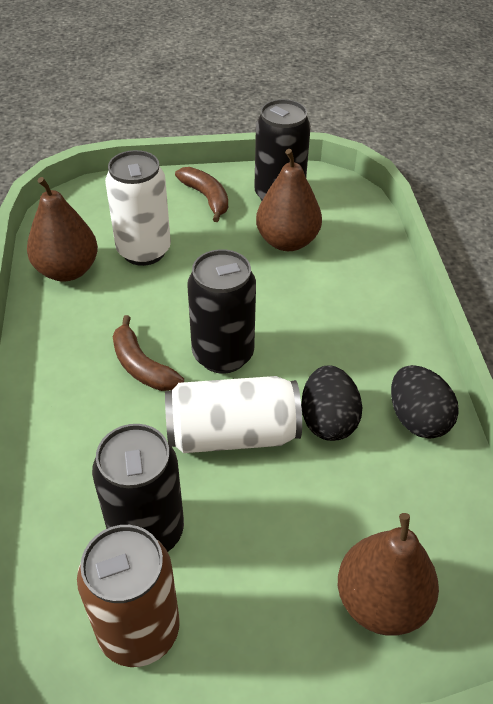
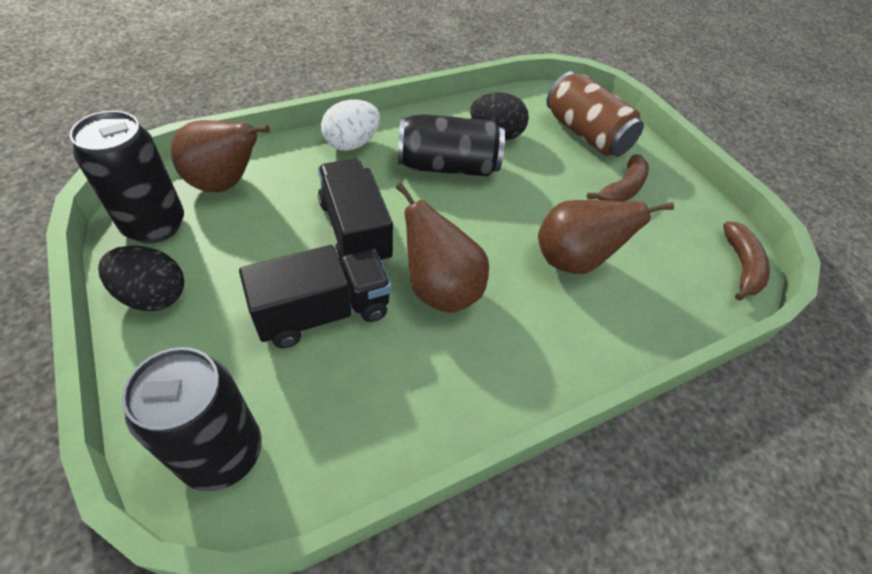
black truck: none = 0 -> [239,245,392,348] [318,158,393,264] = 2
white can: [105,150,171,266] [165,376,302,453] = 2 -> none = 0
white egg: none = 0 -> [321,99,380,151] = 1

